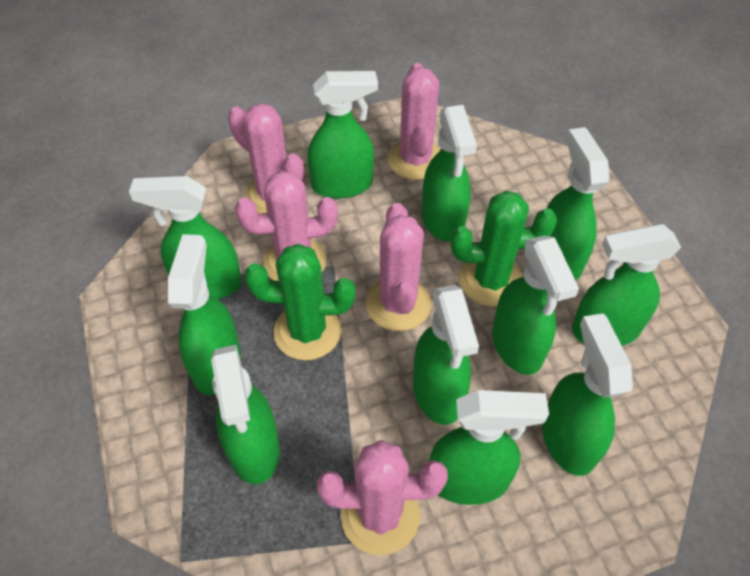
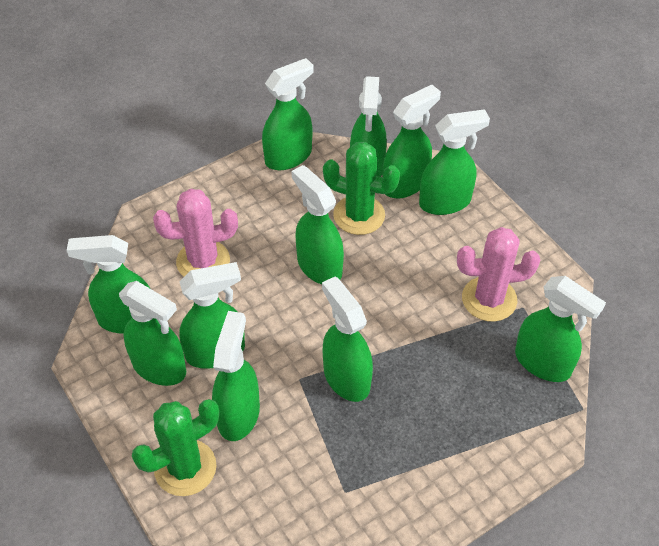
pink cactus: [228,104,304,214] [235,171,338,281] [317,440,448,556] [365,203,431,331] [387,63,440,180] = 5 -> [153,189,238,277] [457,227,540,322] = 2

